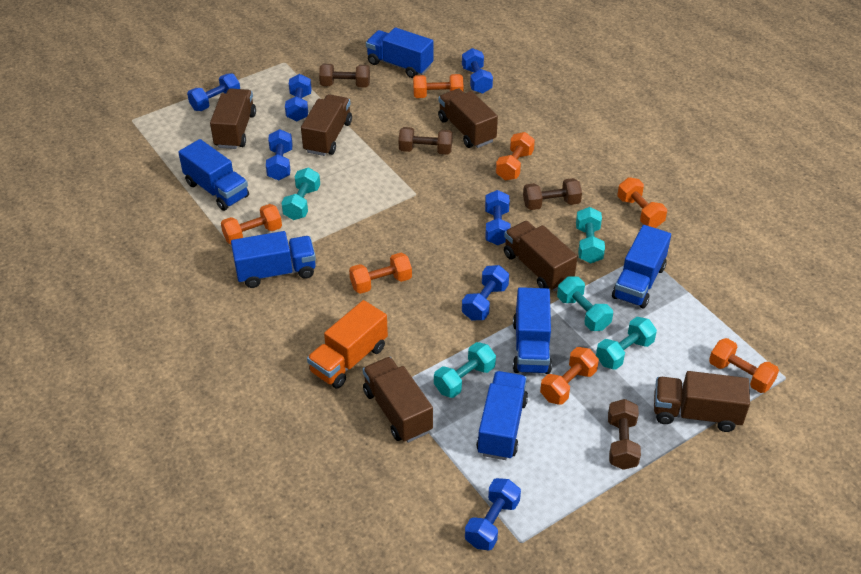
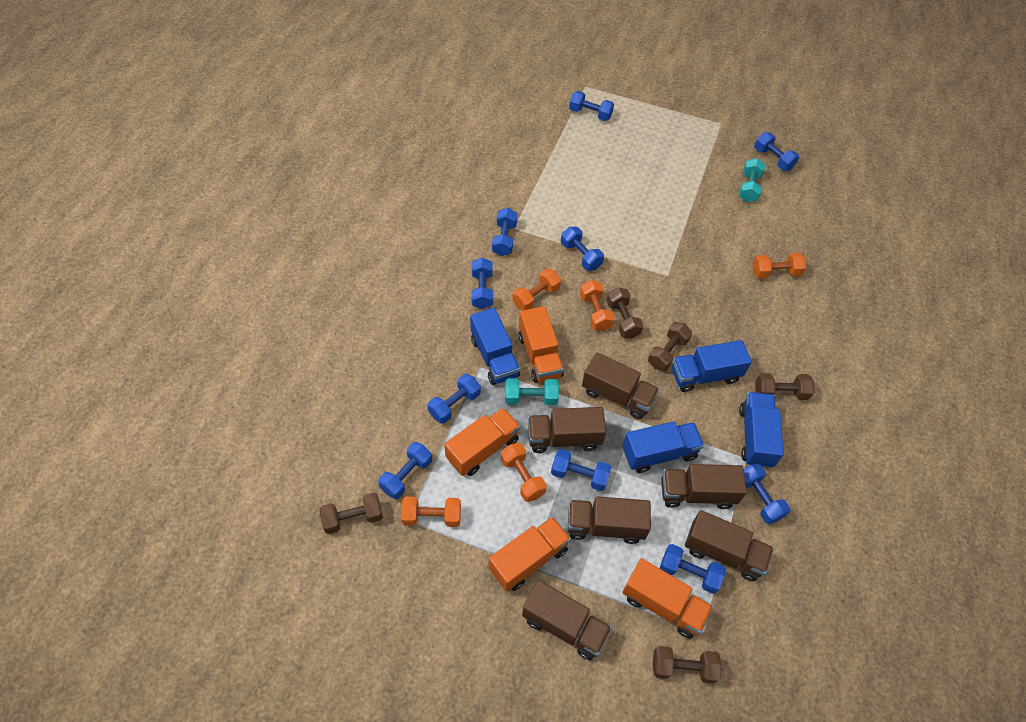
blue dumbbell: [187,73,240,111] [266,129,293,180] [285,74,312,121] [462,48,493,94] [462,265,509,321] [465,478,521,550] [485,190,511,245] = 7 -> [378,442,432,499] [427,374,481,424] [472,258,493,309] [492,208,518,256] [551,449,611,491] [561,227,604,271] [569,91,614,121] [660,544,726,594] [744,464,790,524] [754,132,799,171] = 10
blue truck: [178,139,249,211] [231,231,316,288] [366,27,433,78] [476,371,528,460] [513,287,552,374] [612,225,671,308] = 6 -> [470,308,520,385] [622,421,704,473] [672,340,752,392] [739,392,784,468] = 4
brown dumbbell: [319,64,370,88] [399,127,453,155] [523,178,582,210] [608,399,641,470] = 4 -> [320,492,383,534] [607,288,644,339] [648,322,692,371] [653,646,722,684] [755,373,814,400] = 5
orange dumbbell: [221,204,282,244] [349,253,412,294] [413,74,464,98] [496,132,535,180] [540,347,599,405] [618,177,667,228] [709,338,779,393] = 7 -> [401,497,461,527] [501,443,547,502] [512,269,561,311] [580,280,615,331] [753,253,806,279] = 5
orange truck: [307,300,388,389] = 1 -> [444,408,520,476] [489,516,571,592] [518,306,564,383] [622,558,713,639] = 4
turquoise dumbbell: [281,167,320,220] [434,342,496,398] [557,276,613,331] [576,207,605,263] [596,317,657,370] = 5 -> [505,378,559,405] [739,158,766,202] = 2

